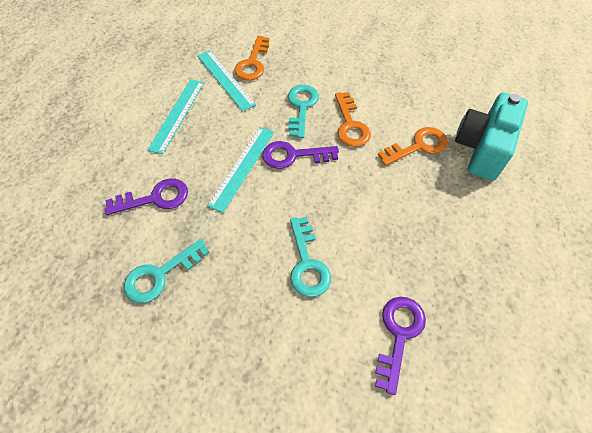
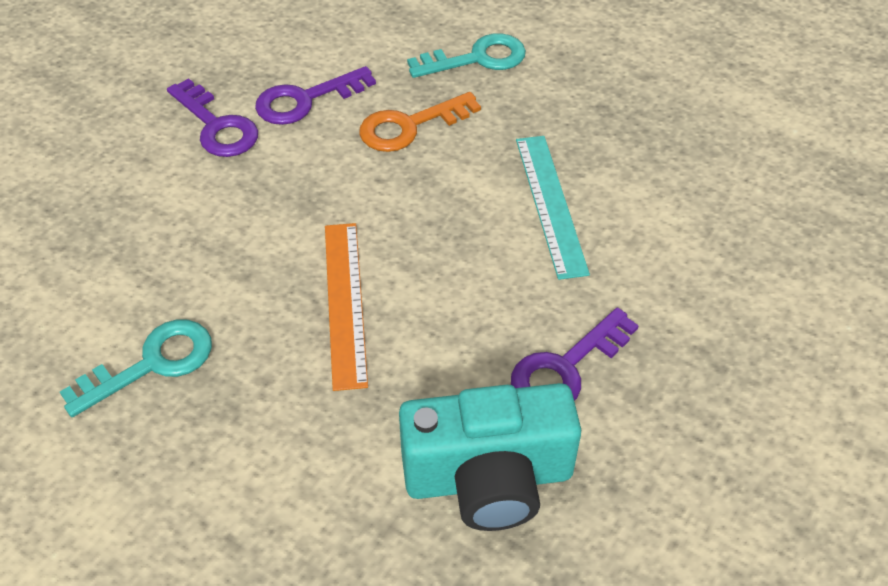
orange key: [234,36,270,80] [335,92,371,147] [378,127,448,166] = 3 -> [359,92,481,152] = 1
orange ruler: none = 0 -> [325,223,368,391] = 1
turquoise key: [124,239,210,303] [288,85,319,138] [290,217,331,297] = 3 -> [60,320,212,417] [407,33,526,78] = 2
turquoise ruler: [147,79,204,155] [197,50,256,112] [207,127,274,213] = 3 -> [516,136,590,280] = 1

